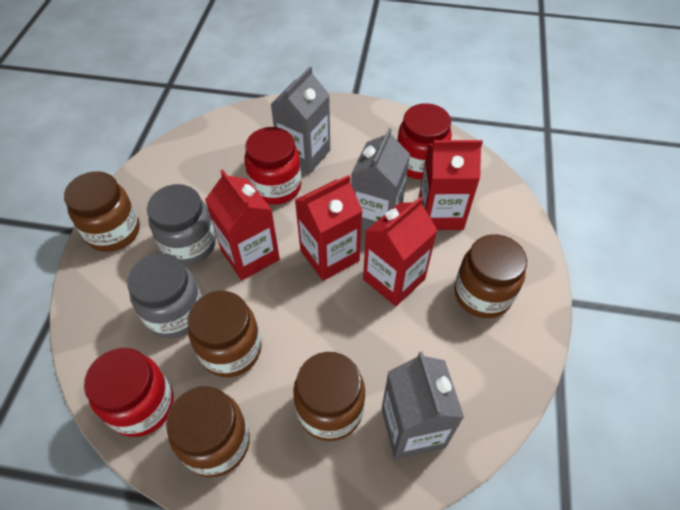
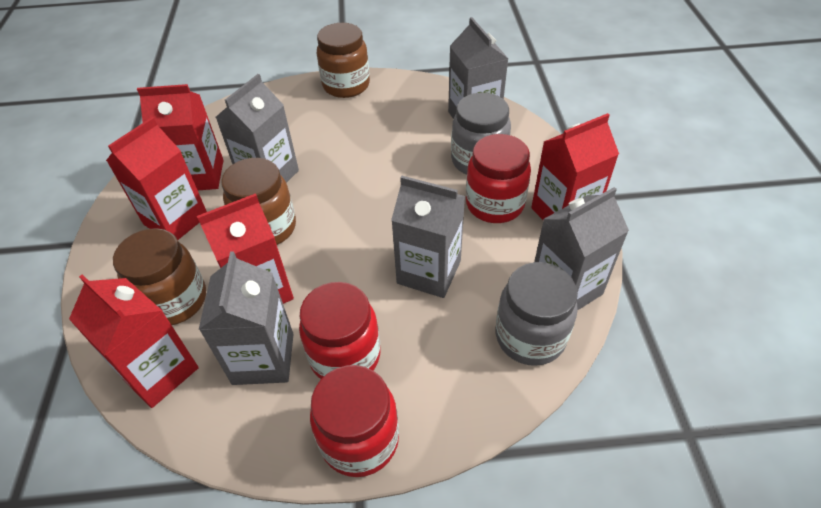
brown jar: [64,171,140,252] [166,386,250,477] [188,291,261,377] [293,352,365,441] [454,234,527,318] = 5 -> [113,228,206,325] [221,158,296,245] [317,23,370,98] = 3
grey carton: [271,67,330,174] [351,128,410,231] [382,351,464,459] = 3 -> [198,251,294,385] [216,74,299,183] [391,176,465,298] [448,17,508,119] [534,187,629,310] = 5
red carton: [205,170,280,280] [295,175,363,281] [363,197,438,306] [419,140,483,230] = 4 -> [69,275,199,408] [106,117,207,240] [137,84,224,190] [197,193,294,304] [531,113,619,220] = 5

